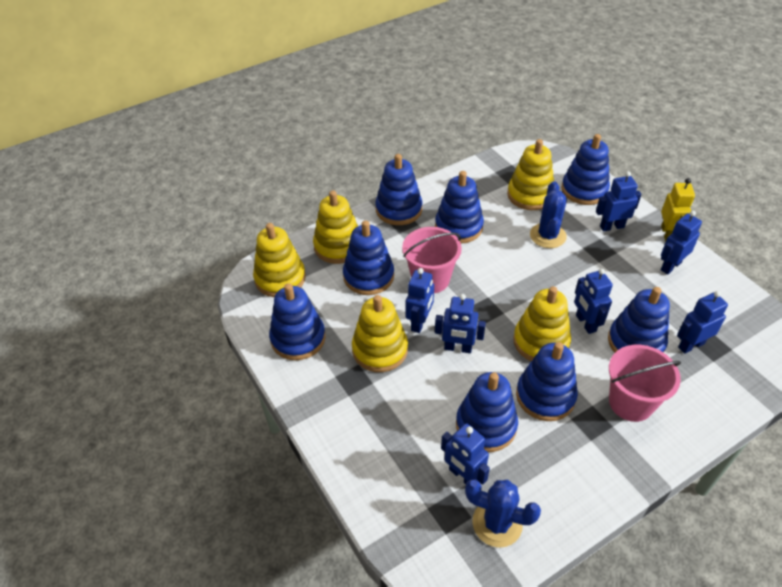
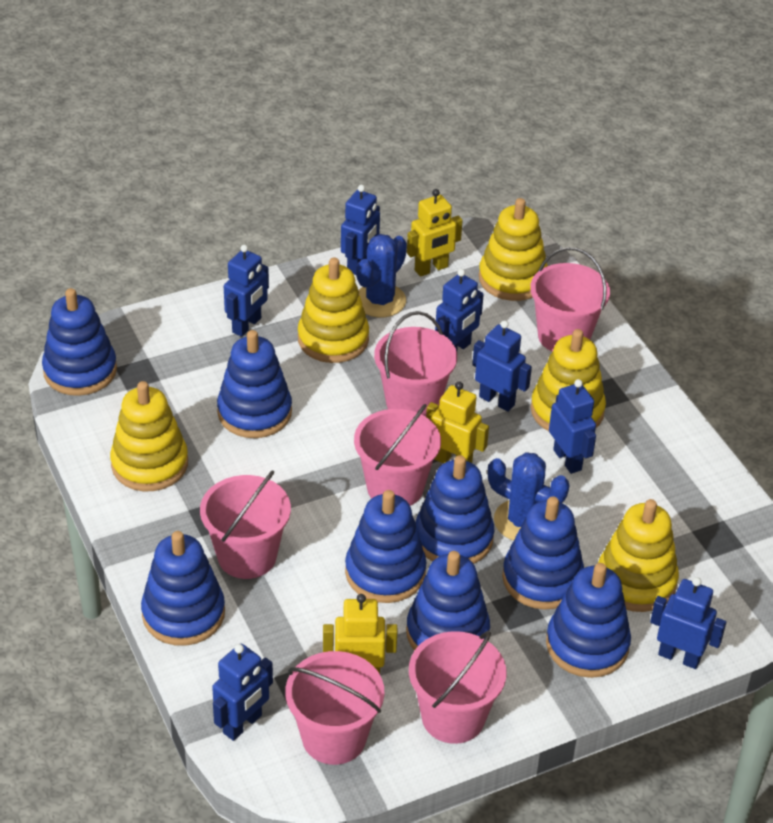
pink bucket: [402,227,462,293] [609,345,681,422] = 2 -> [200,470,291,579] [285,651,384,765] [354,404,441,506] [374,311,457,417] [409,630,507,744] [530,247,610,352] = 6
yellow robot: [661,178,695,242] = 1 -> [323,594,398,674] [407,189,463,277] [426,382,489,464] = 3

